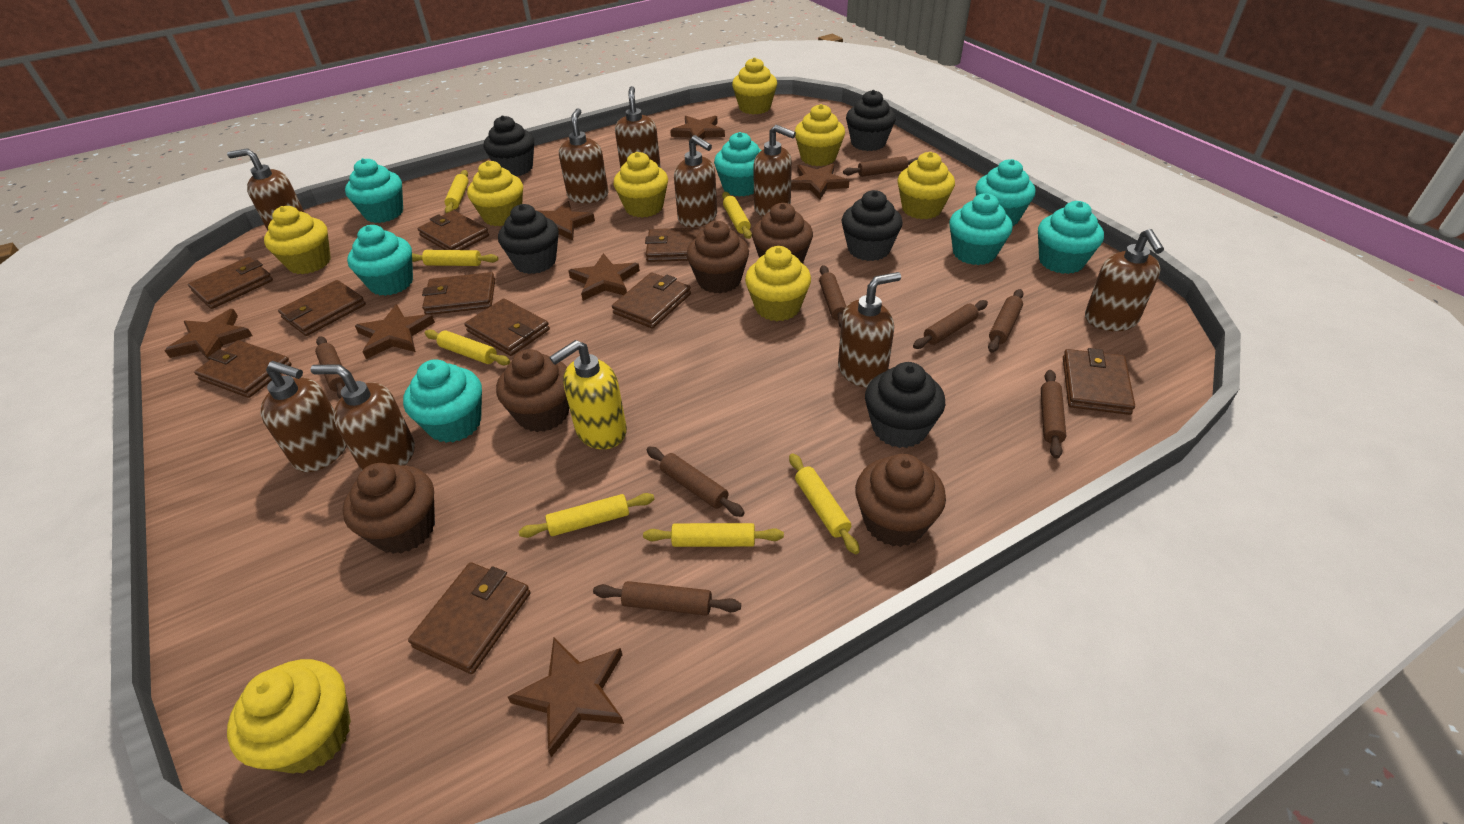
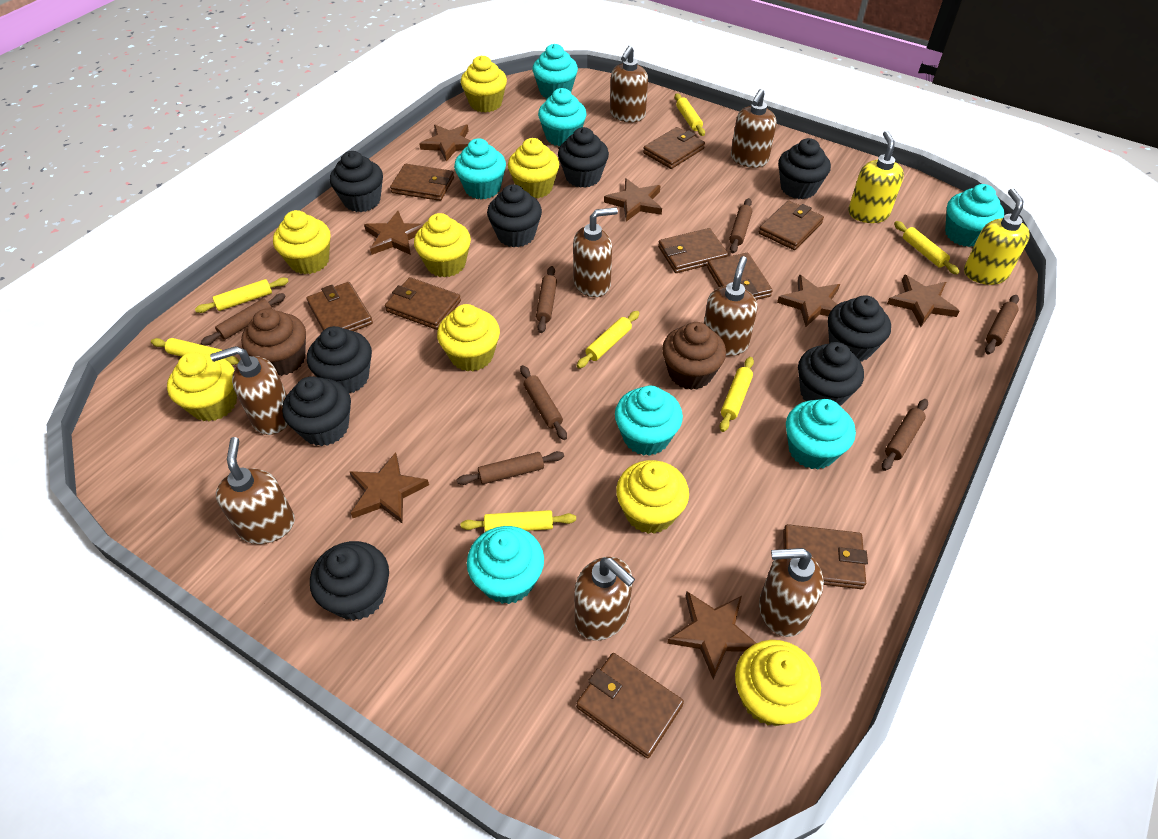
black cupcake: [484,115,534,176] [498,204,559,274] [842,190,903,261] [846,90,896,151] [865,362,945,448] = 5 -> [282,376,351,446] [307,326,372,393] [310,541,389,621] [330,151,383,212] [487,184,542,247] [558,127,609,188] [778,138,831,199] [798,342,864,406] [828,295,891,362] = 9
brown cupcake: [342,463,435,554] [496,349,569,432] [686,221,749,294] [752,203,813,264] [855,454,946,547] = 5 -> [241,308,306,376] [662,322,726,390] = 2
brown rolling pin: [315,336,345,398] [593,581,741,616] [647,447,745,517] [819,265,846,328] [843,156,918,177] [913,300,988,349] [988,289,1024,353] [1041,370,1066,459] = 8 -> [201,293,286,346] [457,451,564,485] [520,365,567,440] [536,266,557,333] [729,198,752,253] [882,399,928,471] [985,295,1019,355] = 7
brown soap dispenser: [227,148,305,230] [260,361,347,472] [310,365,415,471] [559,108,608,203] [615,86,661,169] [674,135,717,227] [753,125,796,216] [838,272,901,388] [1085,229,1164,331] = 9 -> [210,346,288,435] [216,437,295,544] [573,207,618,297] [574,557,635,641] [610,46,648,122] [704,256,757,356] [731,89,776,168] [759,548,824,637] = 8
brown wallet: [188,257,273,309] [194,340,292,398] [278,280,366,336] [408,562,530,674] [417,210,489,250] [422,272,495,315] [465,298,550,356] [612,272,691,329] [645,227,704,262] [1063,348,1135,415] = 10 -> [306,282,373,331] [385,277,461,330] [390,164,454,201] [576,653,684,758] [643,127,705,169] [658,228,728,273] [707,253,773,300] [759,200,824,250] [783,524,868,589] = 9
yellow soap dispenser: [549,340,627,449] = 1 -> [848,131,904,223] [964,188,1030,285] = 2

